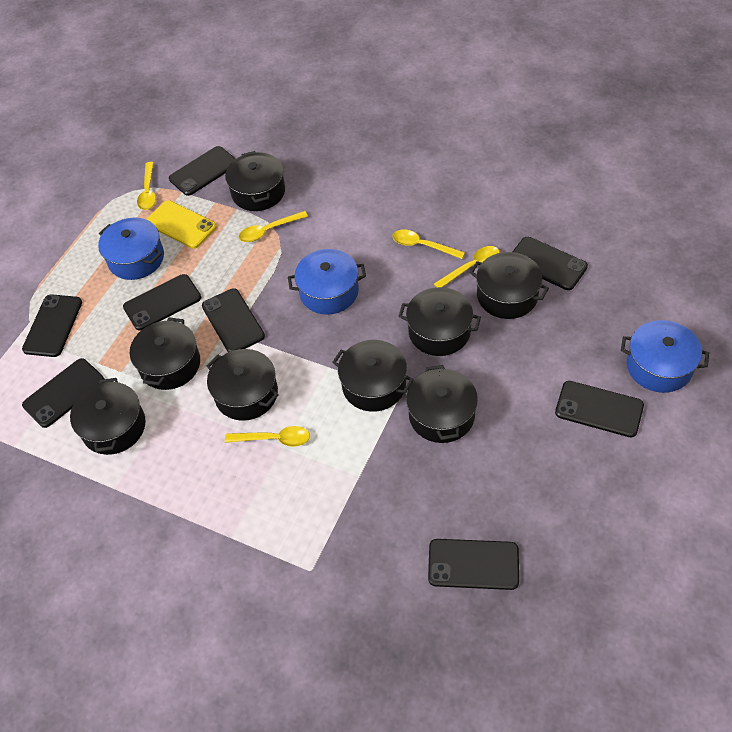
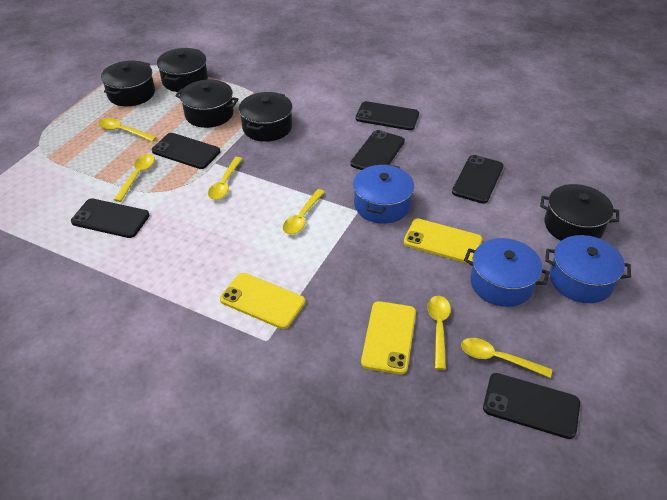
black phone: [22,294,82,357] [22,358,104,428] [123,274,201,331] [169,146,236,196] [202,288,265,352] [428,539,519,590] [513,237,588,290] [555,381,644,437] = 8 -> [71,198,150,238] [152,133,220,169] [350,130,405,170] [356,101,419,130] [452,155,504,204] [483,373,580,439] = 6
black pot: [70,378,146,455] [130,317,200,390] [207,349,279,421] [225,151,285,211] [332,340,414,412] [399,287,481,356] [406,365,478,443] [470,252,549,319] = 8 -> [101,61,155,106] [157,48,208,92] [175,80,239,128] [239,92,293,142] [540,184,619,241] = 5
yellow phone: [146,200,217,249] = 1 -> [220,273,305,329] [361,301,416,374] [404,219,483,264] = 3
yellow spoon: [137,162,156,210] [225,426,310,447] [239,211,308,242] [392,229,465,259] [434,246,500,287] = 5 -> [99,118,157,142] [114,154,155,202] [208,157,242,200] [283,189,325,235] [427,296,451,370] [461,338,552,378] = 6

